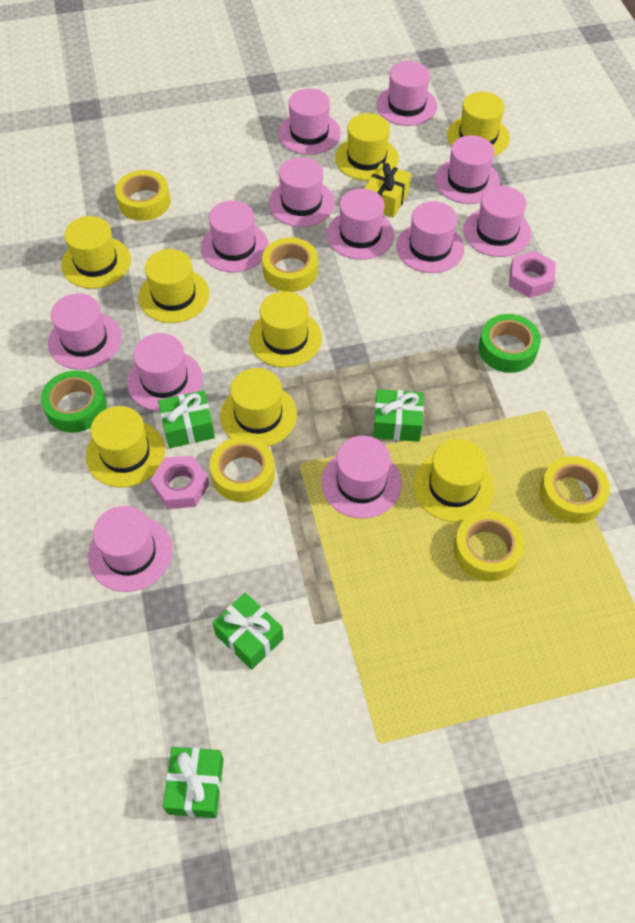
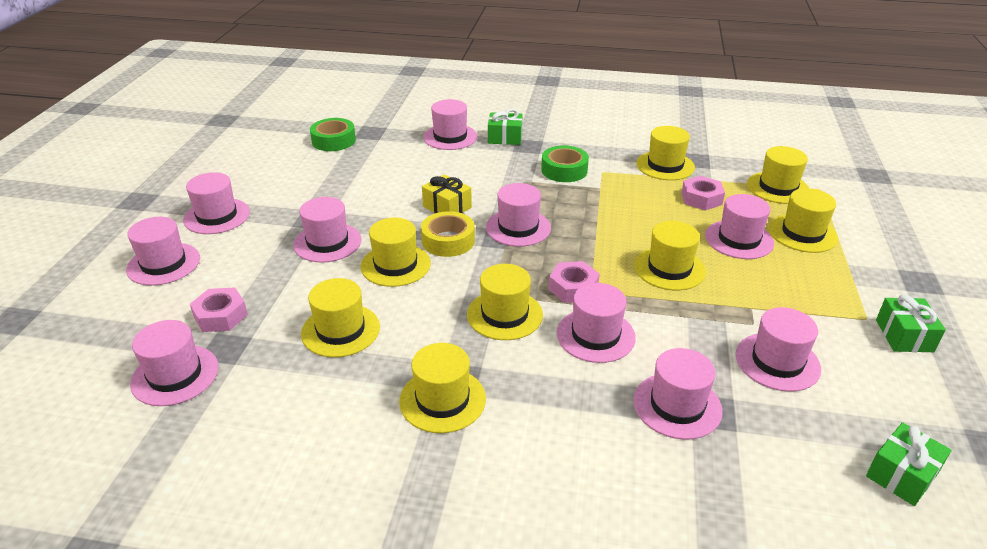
green gift: [158,390,215,448] [163,747,224,818] [212,593,284,670] [373,389,424,442] = 4 -> [488,109,523,145] [866,422,952,506] [876,295,946,352] = 3
pink hat: [48,293,122,370] [88,506,172,592] [127,333,203,411] [200,200,269,272] [269,157,335,227] [278,88,341,155] [321,436,402,519] [327,188,394,260] [376,61,437,126] [396,201,465,273] [435,135,500,204] [463,186,531,257] = 12 -> [126,217,200,286] [130,320,219,406] [183,172,250,234] [293,197,362,263] [423,99,477,150] [486,183,551,247] [556,283,636,363] [634,348,723,440] [705,194,774,259] [736,307,821,392] = 10
pink nut: [151,455,209,509] [509,251,556,298] = 2 -> [190,288,248,332] [549,261,600,303] [681,176,725,210] = 3
yellow tape: [115,170,171,221] [210,436,275,502] [262,237,318,292] [454,511,524,581] [539,456,610,524] = 5 -> [421,211,475,257] = 1

